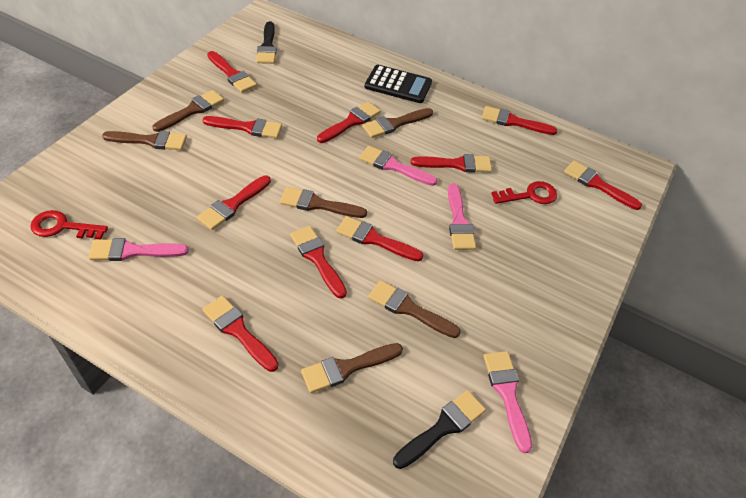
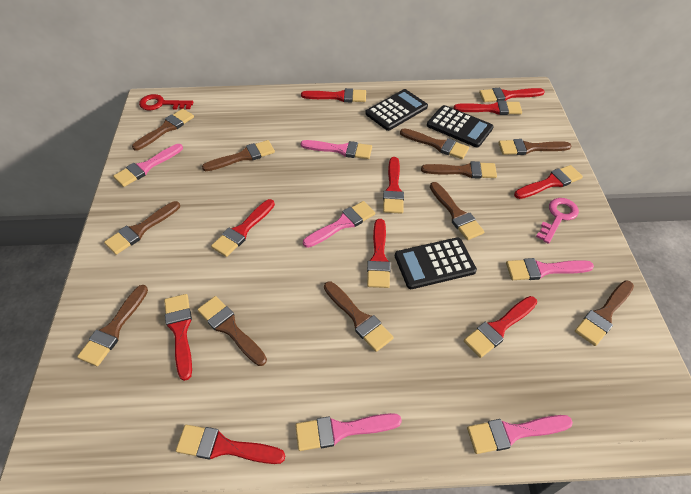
black brush: [256,21,277,64] [393,390,486,469] = 2 -> none = 0
black calculator: [365,65,432,103] = 1 -> [365,89,428,131] [395,237,477,289] [427,105,494,148] = 3
brown brush: [102,131,187,150] [152,90,224,132] [280,187,367,218] [301,343,403,393] [362,108,433,138] [368,280,461,338] = 6 -> [77,285,148,366] [104,201,180,255] [132,109,194,150] [197,296,267,366] [202,140,275,171] [324,281,394,352] [400,128,469,159] [421,161,497,179] [430,182,484,240] [498,139,571,155] [575,280,634,346] = 11
pink brush: [89,238,189,261] [359,146,438,186] [448,184,476,250] [484,351,532,453] = 4 -> [113,144,183,187] [295,413,402,451] [301,140,372,159] [303,201,375,248] [467,415,573,454] [506,258,594,280] = 6
pink key: none = 0 -> [536,198,579,244] = 1
red key: [30,210,108,240] [491,181,557,204] = 2 -> [139,94,193,110] = 1

